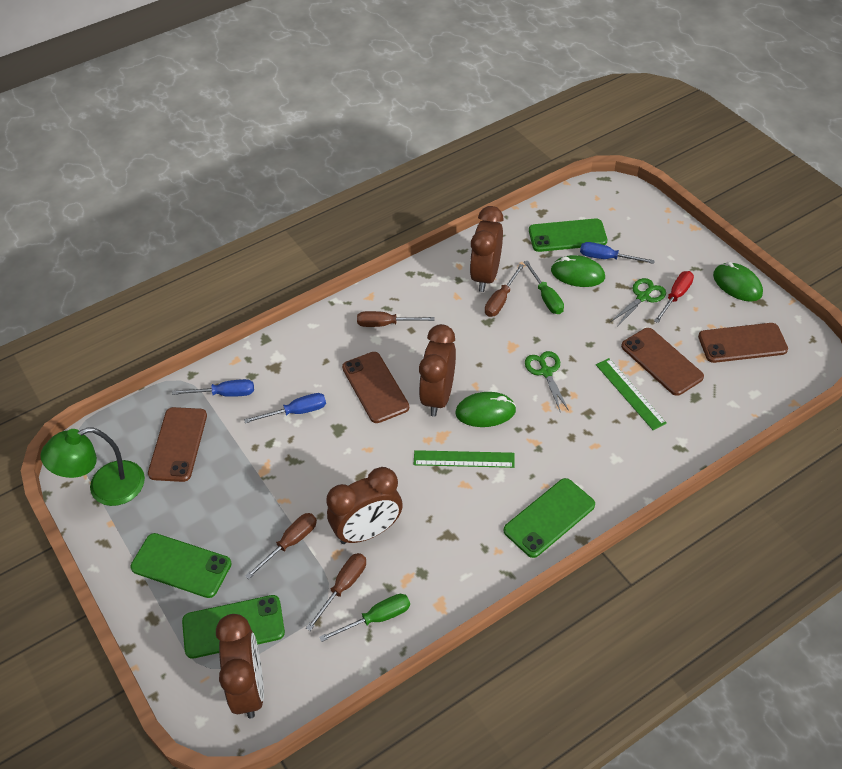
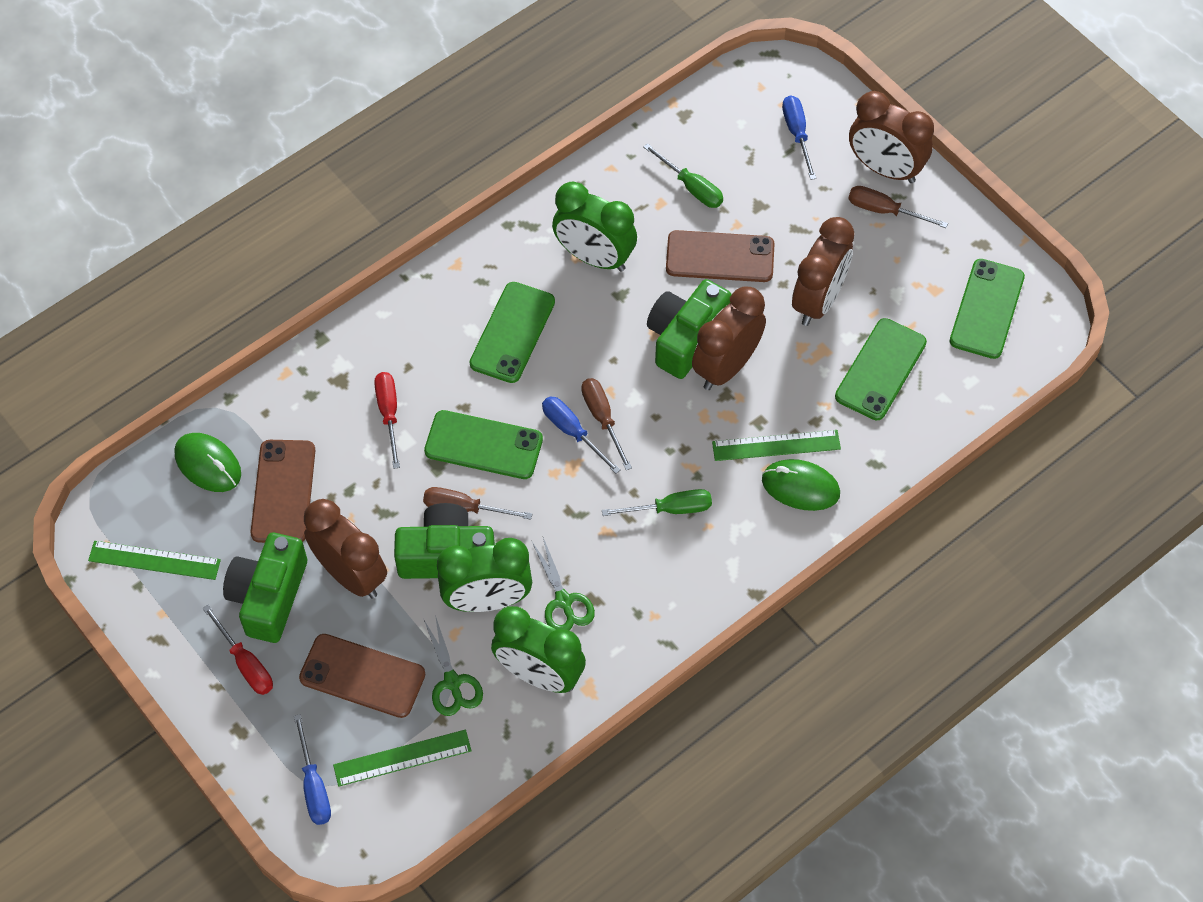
brown phone: [148,407,207,482] [342,352,409,423] [621,328,704,396] [698,323,788,363] = 4 -> [250,440,315,543] [299,634,425,718] [666,230,775,282] = 3
brown screwdriver: [245,513,317,579] [306,553,366,631] [357,311,435,327] [485,264,524,317] = 4 -> [423,487,533,520] [581,378,632,470] [848,186,948,228] = 3
green camera: none = 0 -> [223,533,307,643] [394,503,495,579] [647,279,732,379] = 3
green clock: none = 0 -> [437,538,532,612] [491,606,586,693] [552,181,637,272] = 3
green lamp: [40,428,145,506] = 1 -> none = 0
green mouse: [455,392,516,427] [551,255,605,287] [713,262,763,302] = 3 -> [174,433,241,492] [762,459,840,511] = 2
green ruler: [413,450,515,468] [596,358,667,430] = 2 -> [88,541,221,580] [333,730,472,787] [712,430,841,461] = 3
red screwdriver: [654,271,694,323] = 1 -> [202,605,273,695] [374,372,400,469] = 2

